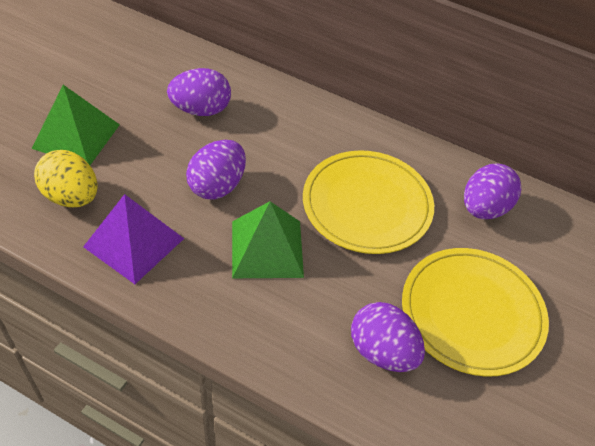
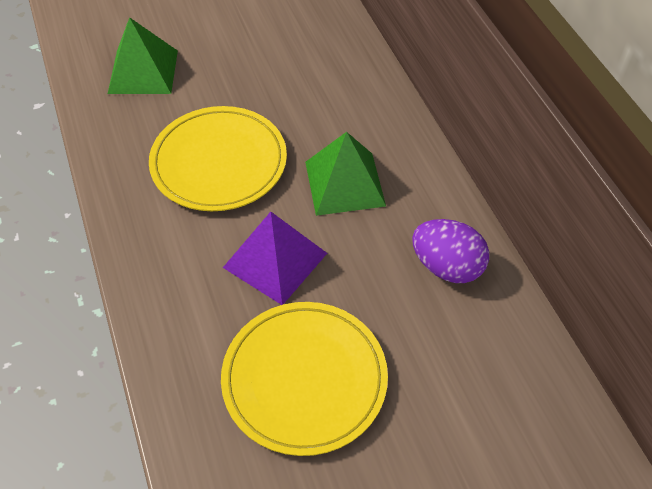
purple egg: [167,68,231,116] [186,140,246,199] [351,302,425,372] [464,164,521,219] = 4 -> [412,219,489,283] = 1
yellow egg: [34,150,98,207] = 1 -> none = 0

